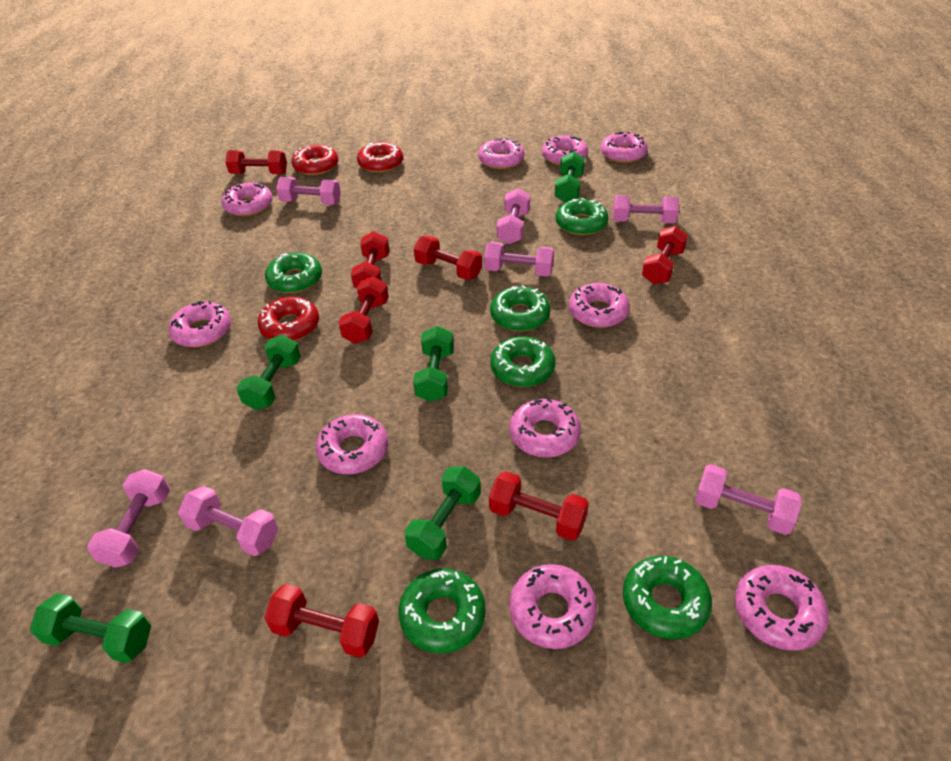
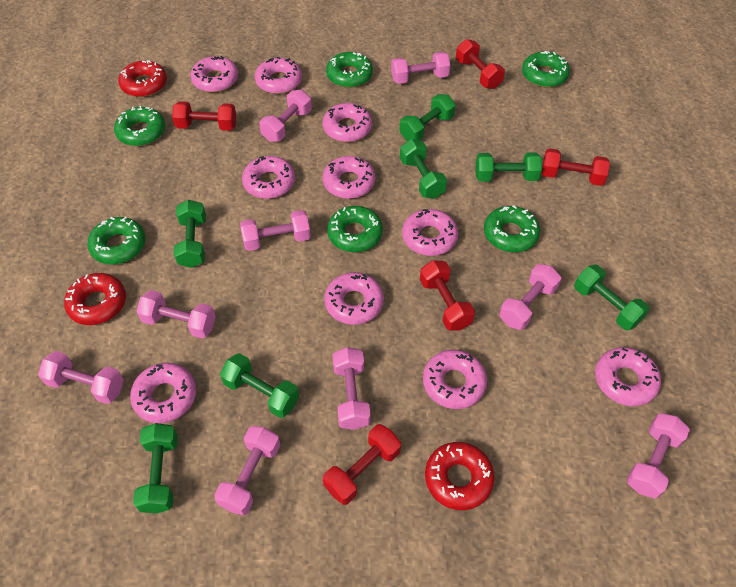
green dumbbell: [30,593,151,663] [237,335,301,410] [404,467,481,560] [413,326,454,402] [555,152,585,203] = 5 -> [133,423,178,514] [174,200,206,268] [220,353,299,418] [399,94,456,141] [400,139,447,199] [475,152,542,182] [574,265,649,330] = 7
pink dumbbell: [87,469,170,568] [178,486,279,556] [276,177,341,205] [484,242,554,276] [497,189,530,244] [613,195,679,223] [695,464,802,535] = 7 -> [38,351,124,404] [136,290,216,339] [214,426,280,515] [240,210,311,251] [259,90,312,142] [333,347,370,430] [391,52,451,84] [499,264,561,330] [627,413,690,499] = 9
red dumbbell: [225,150,287,174] [264,584,379,658] [339,276,389,344] [351,231,389,288] [414,236,482,280] [489,471,589,541] [642,226,688,284] = 7 -> [172,101,236,131] [323,424,401,505] [420,260,475,331] [456,39,505,89] [542,148,610,186] = 5

